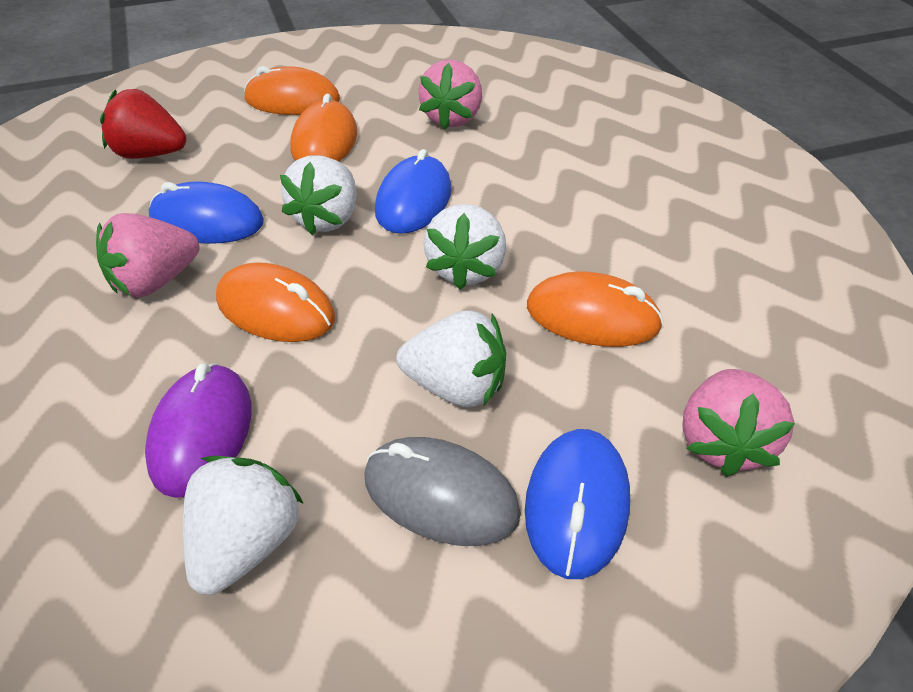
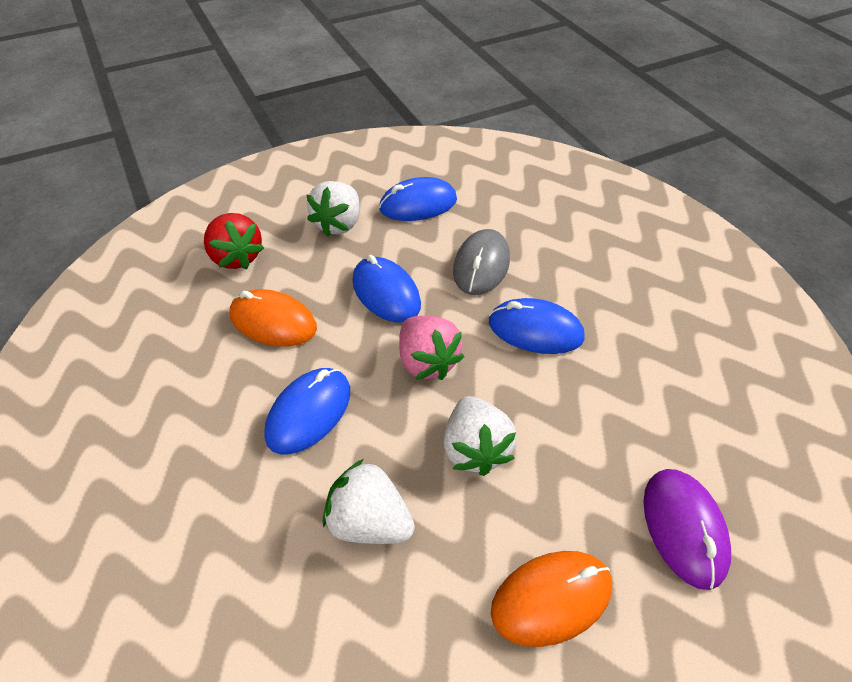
blue mouse: [148,181,264,244] [375,149,452,234] [525,429,630,579] = 3 -> [264,368,350,455] [352,255,421,322] [379,177,457,221] [489,298,585,354] = 4
orange mouse: [216,262,335,342] [244,66,340,115] [290,94,357,161] [527,271,664,347] = 4 -> [230,289,317,347] [491,551,612,647] = 2
pink strawberry: [96,213,199,297] [418,60,482,129] [683,369,795,477] = 3 -> [399,316,464,380] = 1
white strawberry: [183,456,304,595] [280,156,356,235] [396,311,506,407] [423,204,506,290] = 4 -> [306,181,360,236] [323,459,415,544] [443,396,517,476] = 3

